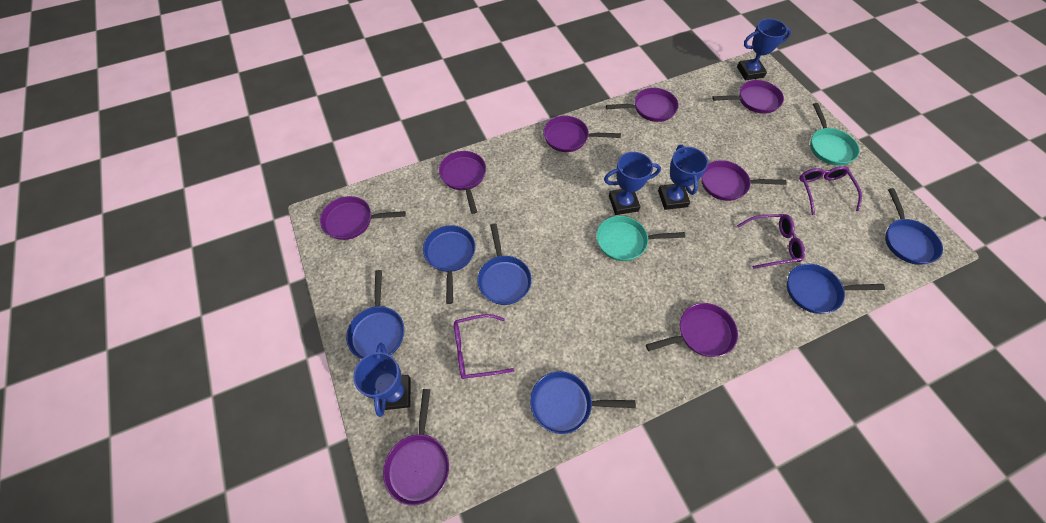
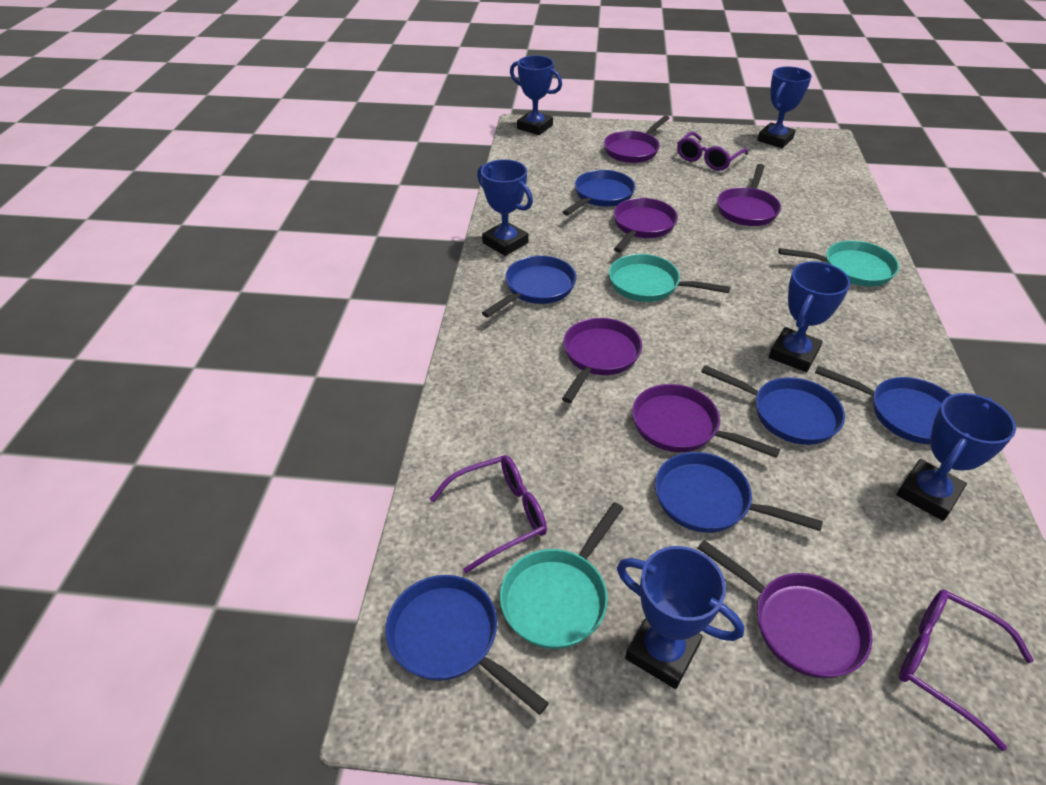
blue trophy: [353,343,410,417] [604,152,661,215] [658,145,708,210] [737,19,791,80] = 4 -> [477,159,533,256] [510,55,562,135] [617,546,744,689] [757,67,812,148] [769,261,850,372] [897,393,1016,521] = 6
purple pan: [320,196,406,240] [383,389,449,506] [439,151,486,214] [543,116,621,152] [606,88,679,122] [646,303,738,357] [701,160,787,201] [712,80,784,114] = 8 -> [562,318,642,403] [604,116,670,163] [613,198,678,253] [632,384,780,458] [698,540,873,678] [717,164,781,226] = 6
turquoise pan: [596,216,685,261] [810,103,860,166] = 2 -> [500,502,624,649] [609,254,731,302] [778,240,899,286] = 3

